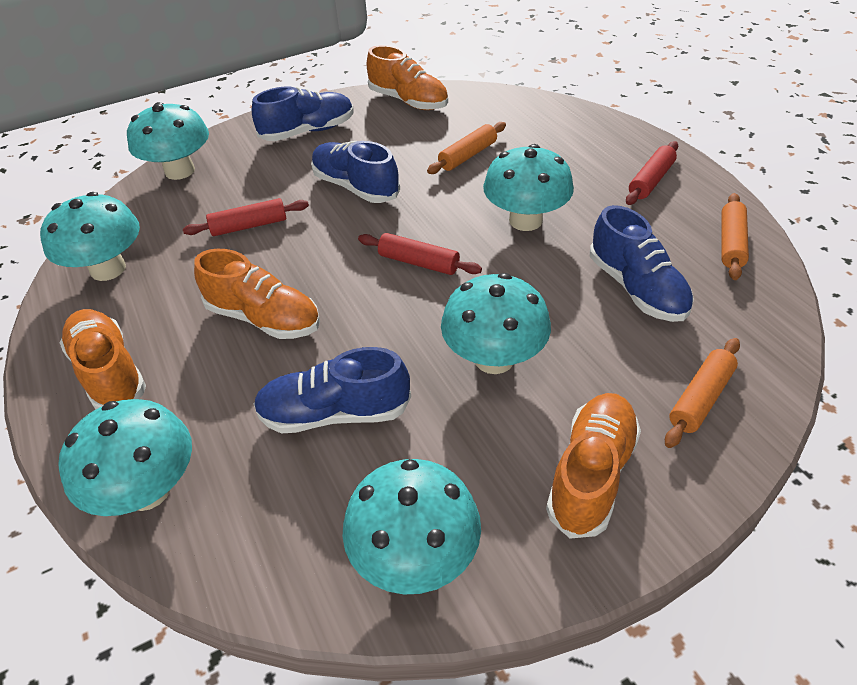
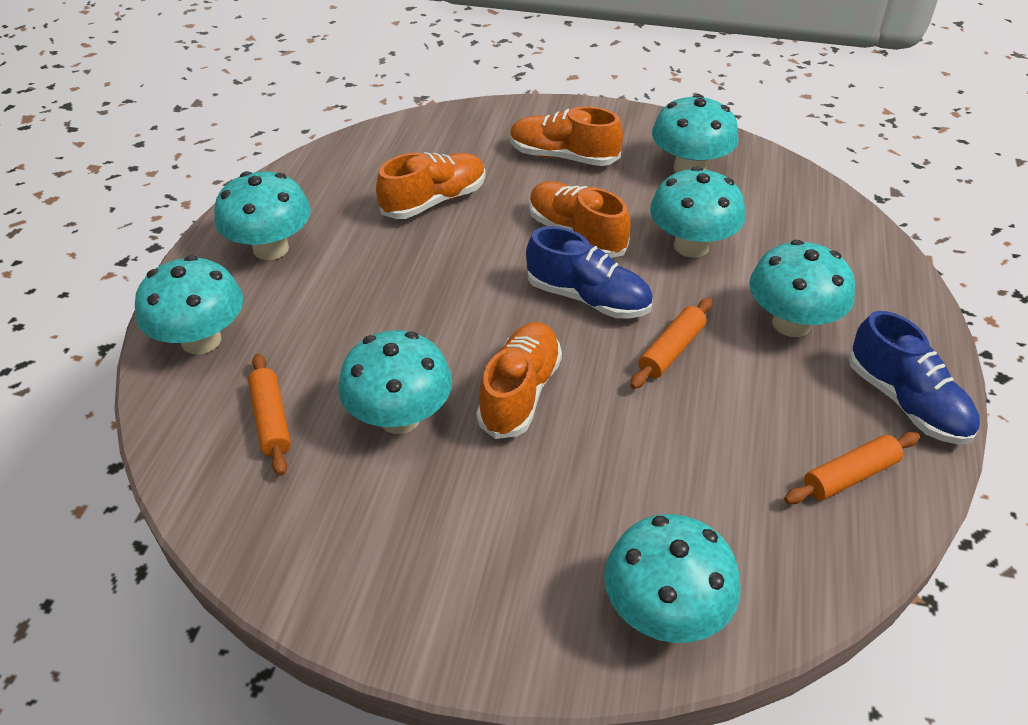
blue shoe: [252,86,354,141] [254,347,411,433] [311,141,400,203] [590,205,694,322] = 4 -> [526,226,653,318] [849,311,980,445] = 2
red rolling pin: [183,198,309,236] [358,233,482,275] [626,141,678,205] = 3 -> none = 0
turquoise mushroom: [40,192,140,281] [58,399,192,516] [127,102,209,180] [342,459,481,594] [441,273,551,374] [483,144,574,231] = 6 -> [135,255,243,355] [214,171,311,260] [338,330,452,434] [604,514,741,643] [650,166,745,258] [652,94,739,173] [749,240,855,337] = 7

